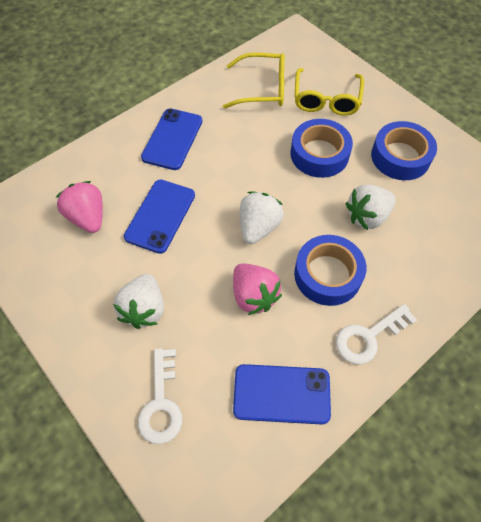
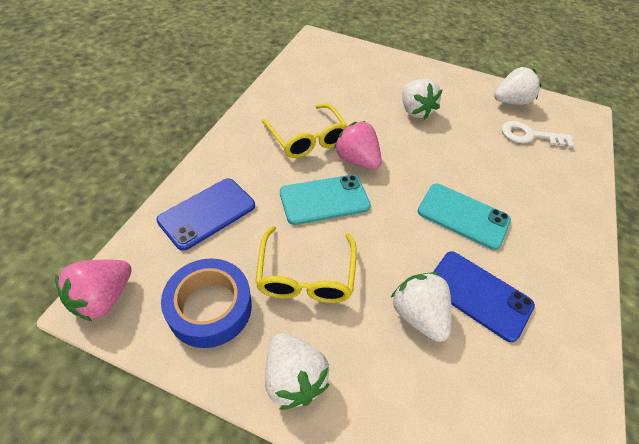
blue phone: [124,179,195,254] [141,108,202,170] [233,364,331,425] = 3 -> [156,178,255,251] [433,251,535,343] = 2
blue tape: [291,119,353,178] [294,235,366,306] [371,121,437,180] = 3 -> [161,258,252,348] = 1
turquoise phone: none = 0 -> [280,175,371,225] [418,183,511,250] = 2
white key: [138,348,182,444] [336,304,417,364] = 2 -> [502,121,574,148] = 1
white strawberry: [113,274,164,329] [240,191,284,244] [346,185,396,230] = 3 -> [265,333,330,410] [391,272,452,342] [402,79,442,119] [494,67,542,105] = 4

